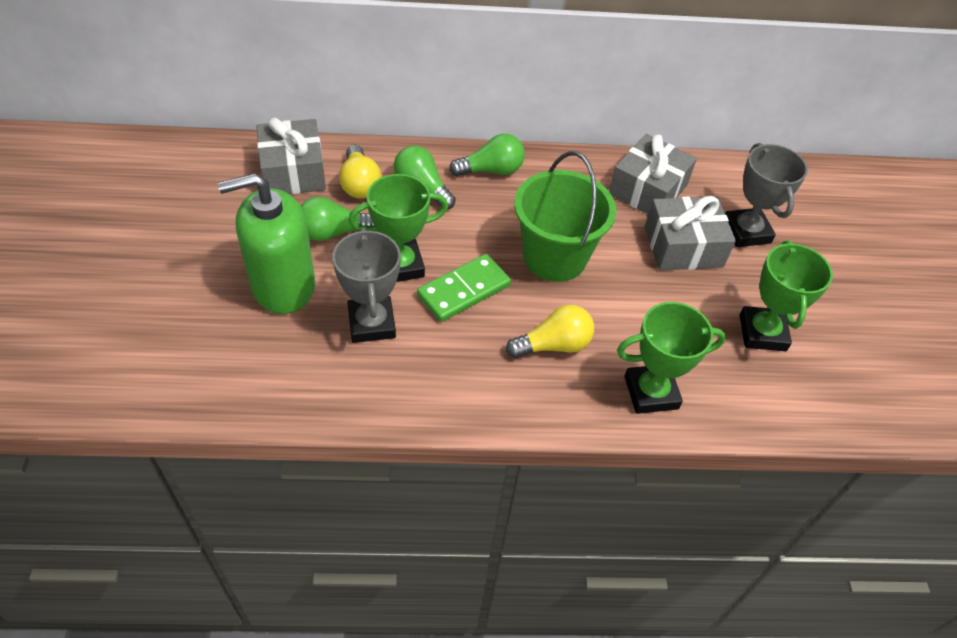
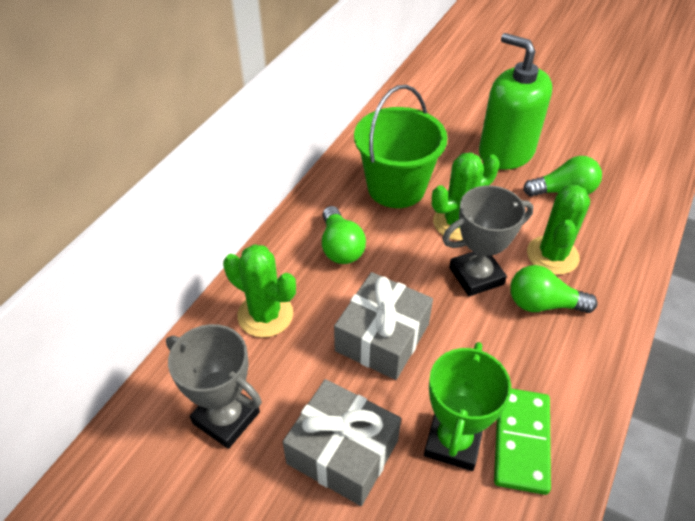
green cactus: none = 0 -> [223,244,296,338] [432,153,500,241] [527,185,590,275] = 3
green trophy: [349,174,448,282] [617,302,726,414] [739,240,833,351] = 3 -> [424,342,511,471] = 1
grey gift: [256,118,326,194] [609,134,697,214] [645,196,736,271] = 3 -> [283,379,401,506] [334,272,433,380] = 2
yellow light bulb: [339,145,382,198] [506,305,594,358] = 2 -> none = 0

